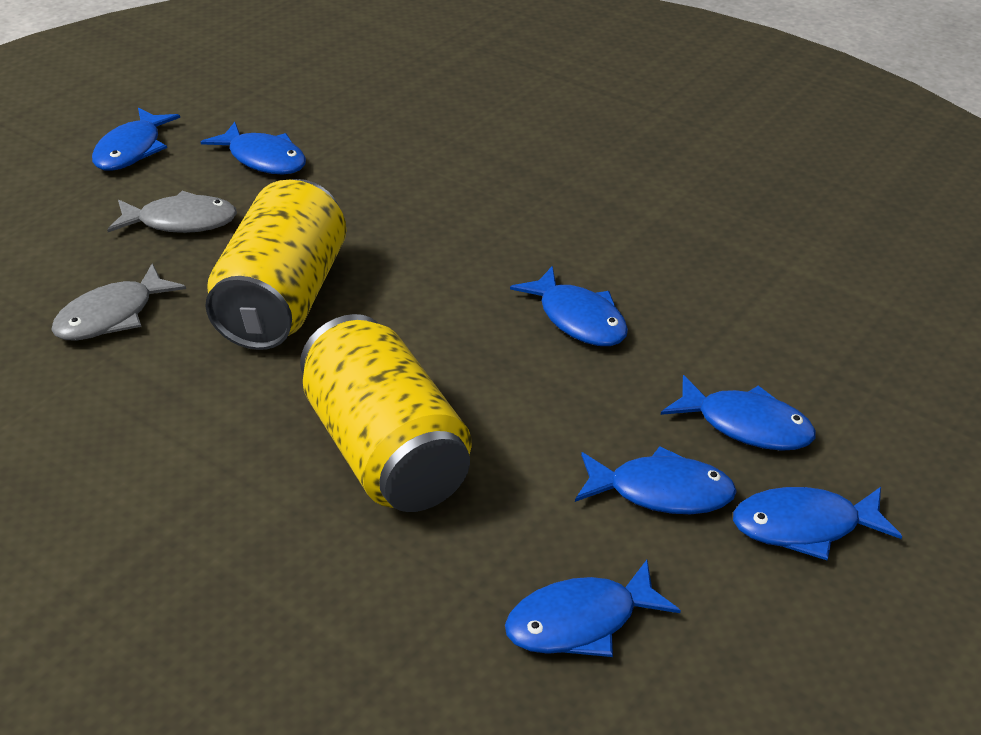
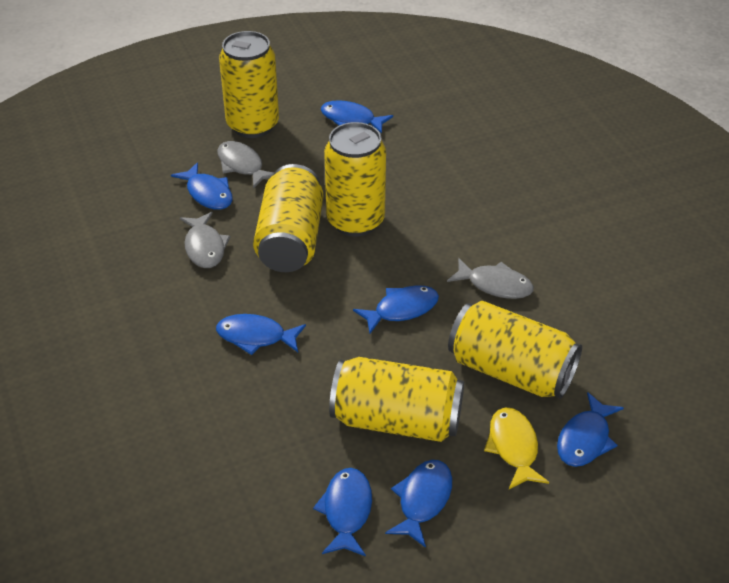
grey fish: [51,263,186,341] [107,191,237,233] = 2 -> [180,212,230,268] [217,141,274,189] [447,258,534,299] = 3
yellow can: [206,179,346,350] [300,314,471,512] = 2 -> [219,31,279,138] [253,164,323,272] [324,122,386,237] [329,357,464,442] [448,301,582,399] = 5
yellow fish: none = 0 -> [484,408,549,489] = 1

